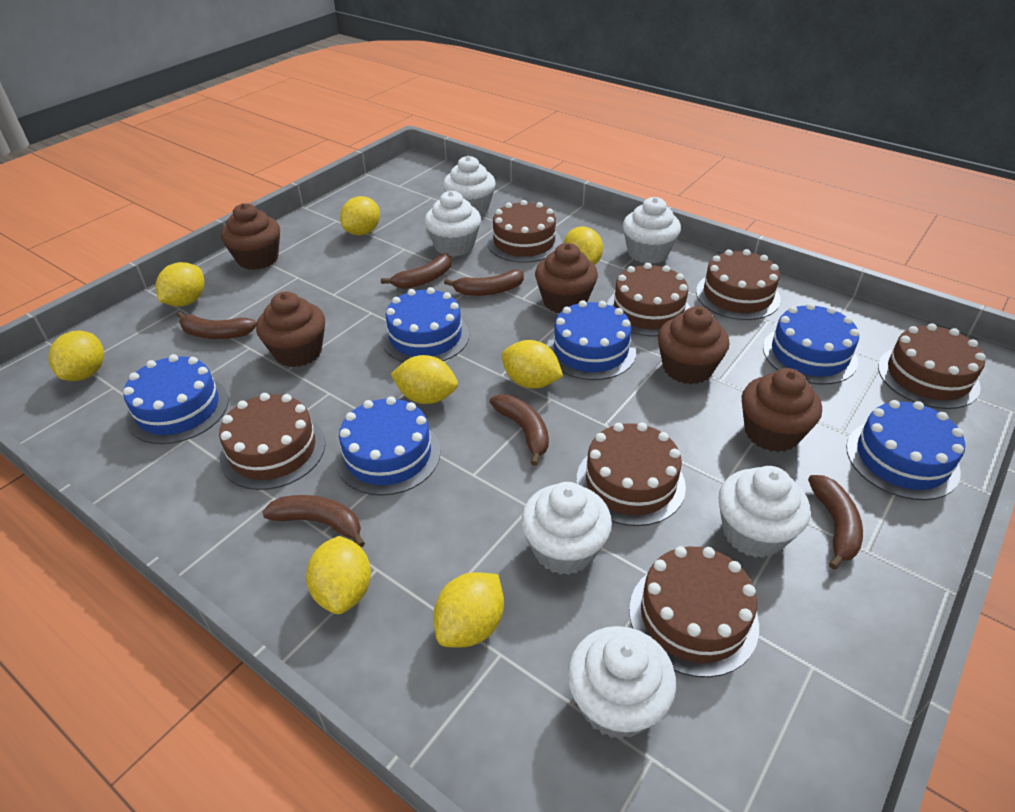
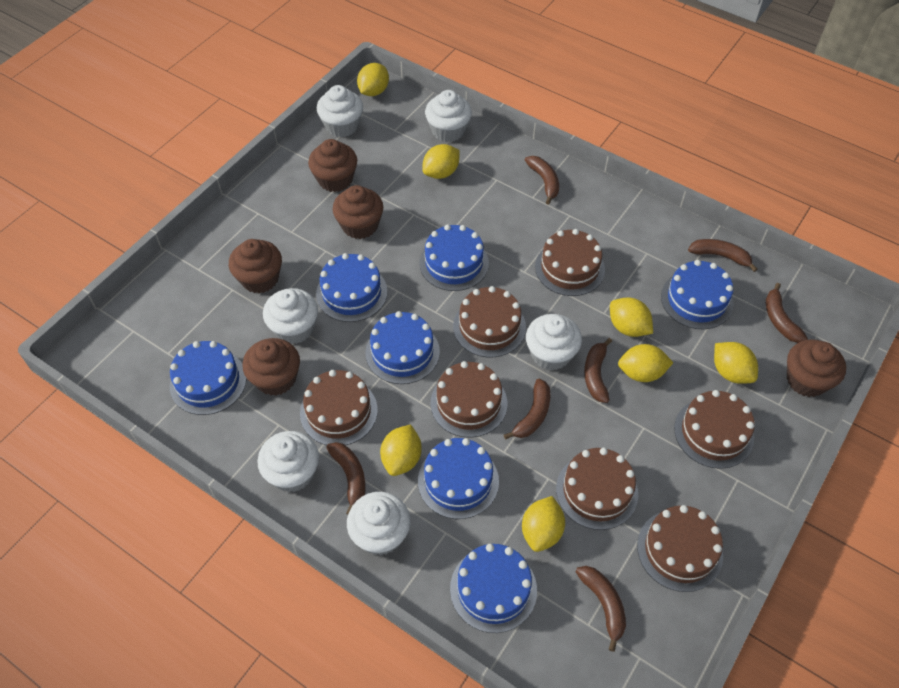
blue cake: [123,354,229,444] [336,396,440,496] [382,287,469,362] [547,300,636,380] [763,303,859,385] [846,400,965,500] = 6 -> [170,341,247,415] [316,253,387,322] [365,311,440,384] [418,438,499,519] [419,224,489,291] [450,544,537,633] [661,260,733,329] = 7
brown banana: [177,312,257,339] [262,495,365,547] [381,253,452,289] [444,270,524,296] [490,395,549,466] [808,475,863,570] = 6 -> [326,442,366,515] [504,379,550,439] [525,156,559,205] [576,566,626,652] [584,338,612,403] [688,239,758,272] [766,283,808,343] = 7
yellow lemon: [48,331,104,381] [156,262,204,307] [306,536,371,614] [340,196,380,235] [391,355,458,404] [433,572,504,648] [502,340,563,389] [563,227,603,265] = 8 -> [357,63,389,96] [380,424,422,476] [422,144,460,179] [522,496,565,552] [610,297,653,337] [618,344,673,382] [714,342,758,384] = 7

